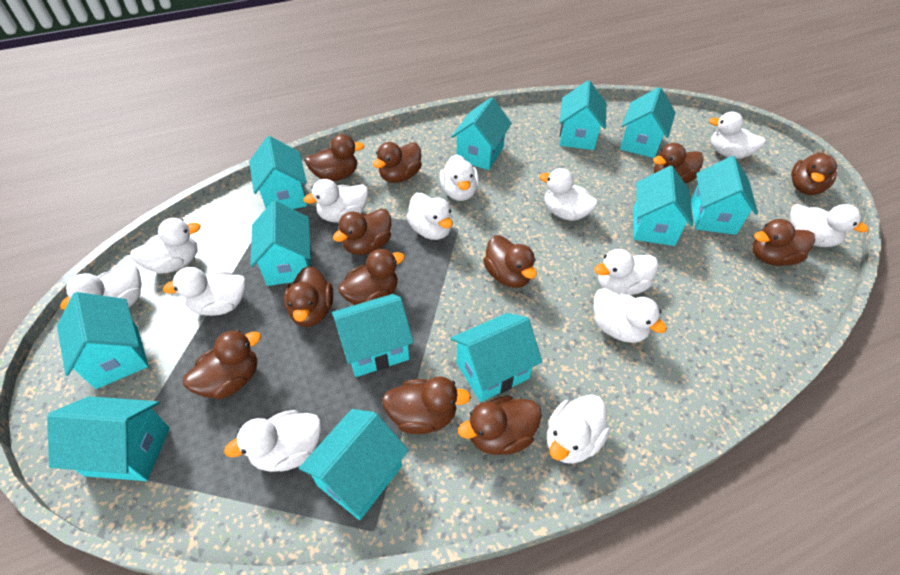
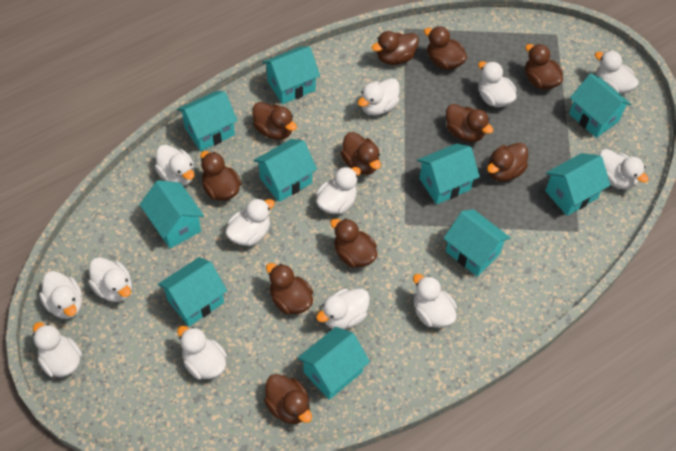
brown duck: [183,330,261,399] [284,266,333,327] [305,134,365,181] [333,209,391,255] [338,249,405,305] [373,142,422,183] [382,376,471,434] [458,396,542,455] [483,235,537,288] [653,143,704,183] [752,219,815,266] [791,153,837,195] = 12 -> [200,151,242,201] [253,102,297,140] [264,374,312,424] [266,263,313,314] [330,218,378,268] [341,132,381,175] [372,31,419,65] [424,26,468,70] [446,104,493,142] [487,143,528,182] [525,44,563,90] = 11
turquoise house: [47,396,170,481] [57,292,149,389] [249,136,307,209] [250,200,311,286] [299,409,409,520] [332,294,414,377] [450,313,543,402] [451,97,512,170] [559,80,606,150] [620,87,676,158] [633,166,693,246] [691,156,758,235] = 12 -> [140,180,204,249] [158,257,227,327] [177,91,238,151] [254,139,317,202] [262,46,320,104] [298,327,370,400] [417,143,480,204] [443,209,511,277] [545,153,610,216] [569,73,632,138] = 10

